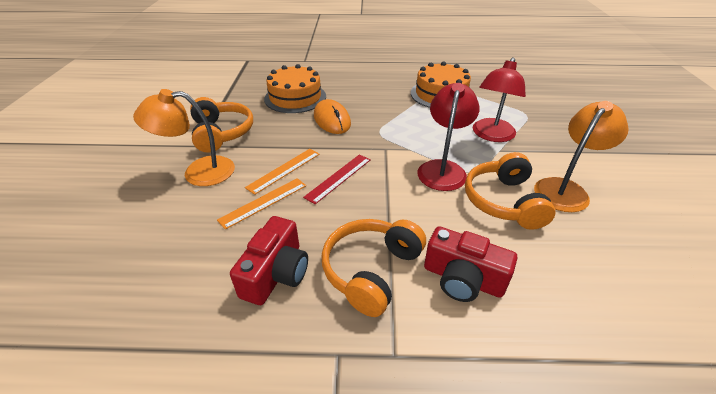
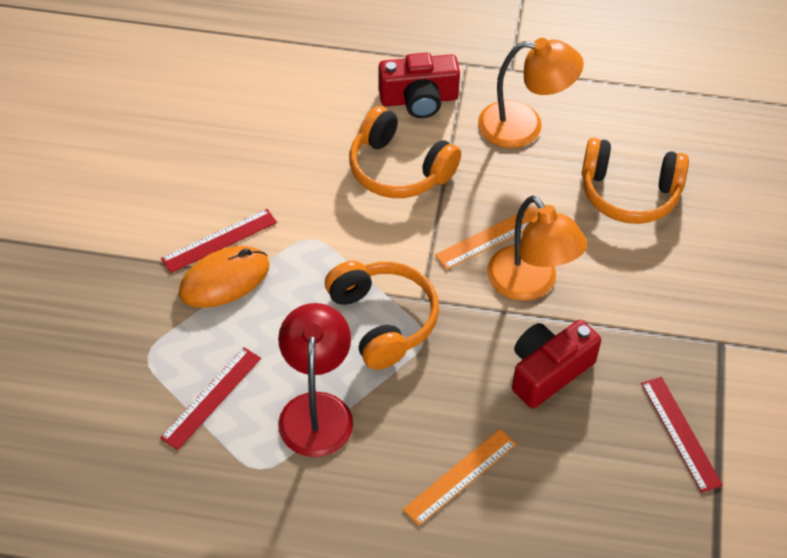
orange cake: [264,64,326,113] [411,62,471,108] = 2 -> none = 0
red lamp: [417,83,480,191] [473,57,526,142] = 2 -> [278,303,353,457] = 1
red ruler: [303,154,371,204] = 1 -> [160,347,261,450] [161,209,277,273] [641,377,723,493] = 3

